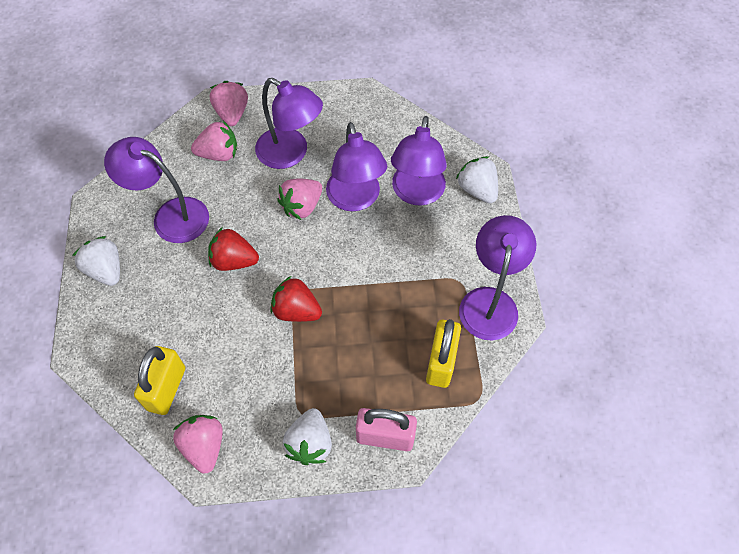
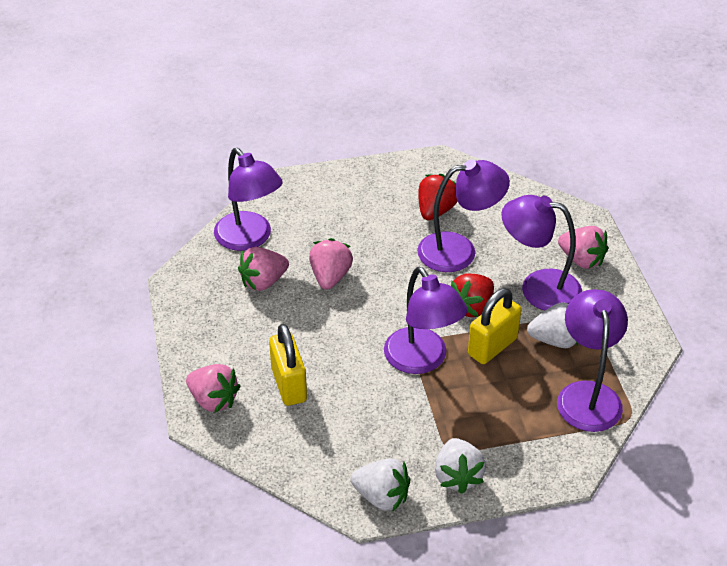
pink padlock: [356,408,417,451] = 1 -> none = 0

